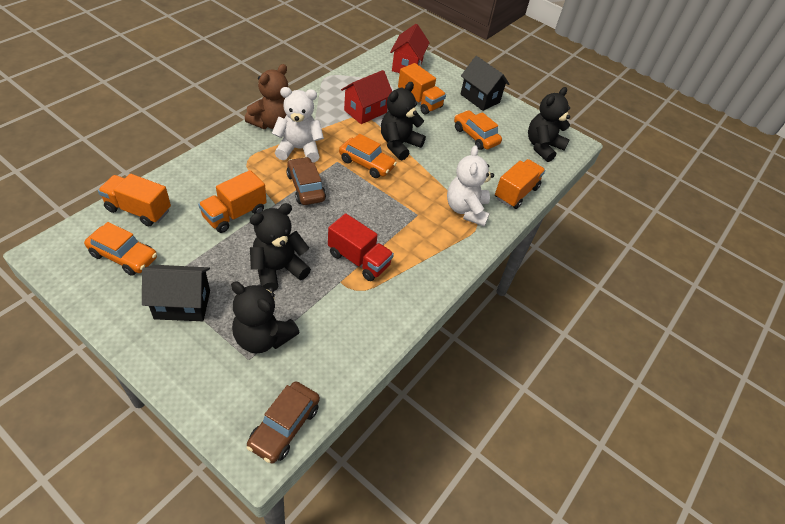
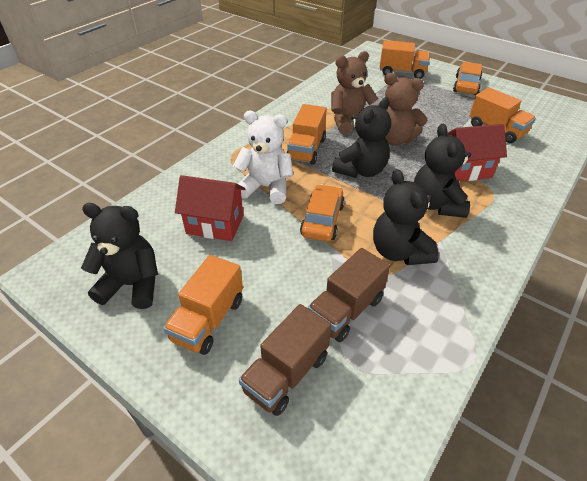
black house: [142,265,210,321] [461,56,509,111] = 2 -> none = 0
brown car: [246,381,320,464] [286,157,326,205] = 2 -> none = 0
brown teddy bear: [245,64,288,129] = 1 -> [331,51,378,134] [377,73,427,145] = 2
brown truck: none = 0 -> [239,304,331,416] [308,248,390,342] = 2
orange car: [84,222,157,276] [339,134,397,178] [454,110,502,150] = 3 -> [300,184,345,241] [453,62,482,95] = 2
red truck: [328,213,394,281] = 1 -> none = 0
white teddy bear: [272,87,324,162] [447,145,494,226] = 2 -> [233,111,293,204] = 1

